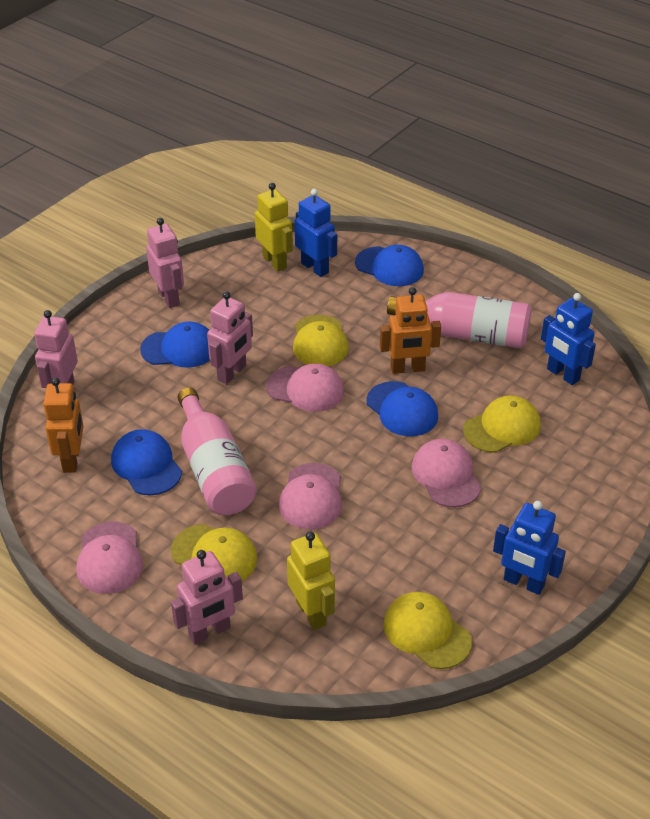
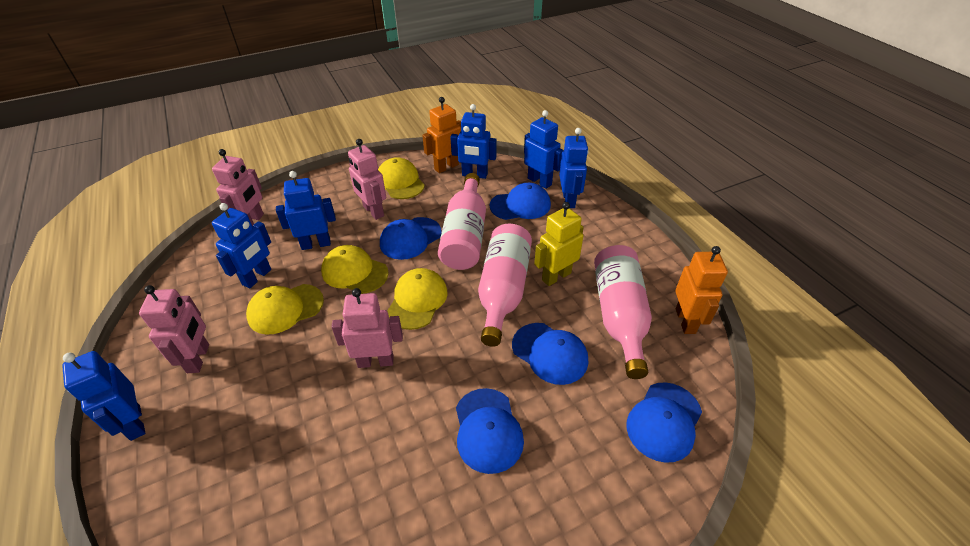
blue cap: [111,429,182,495] [140,321,210,368] [355,245,424,286] [366,381,438,436] = 4 -> [380,217,441,260] [456,388,524,474] [490,183,551,220] [512,323,588,385] [626,382,702,463] = 5
blue robot: [295,189,337,277] [493,501,566,595] [541,293,596,385] = 3 -> [62,351,145,441] [212,203,271,288] [276,171,336,250] [450,104,497,179] [524,110,564,189] [559,128,588,208] = 6
pink bottle: [178,388,257,515] [387,292,532,348] = 2 -> [438,173,486,270] [478,224,532,347] [594,245,652,379] = 3
pink cap: [76,521,143,594] [266,363,344,412] [279,463,342,529] [412,439,481,507] = 4 -> none = 0
yellow robot: [255,183,293,271] [287,532,335,630] = 2 -> [534,202,584,286] = 1

